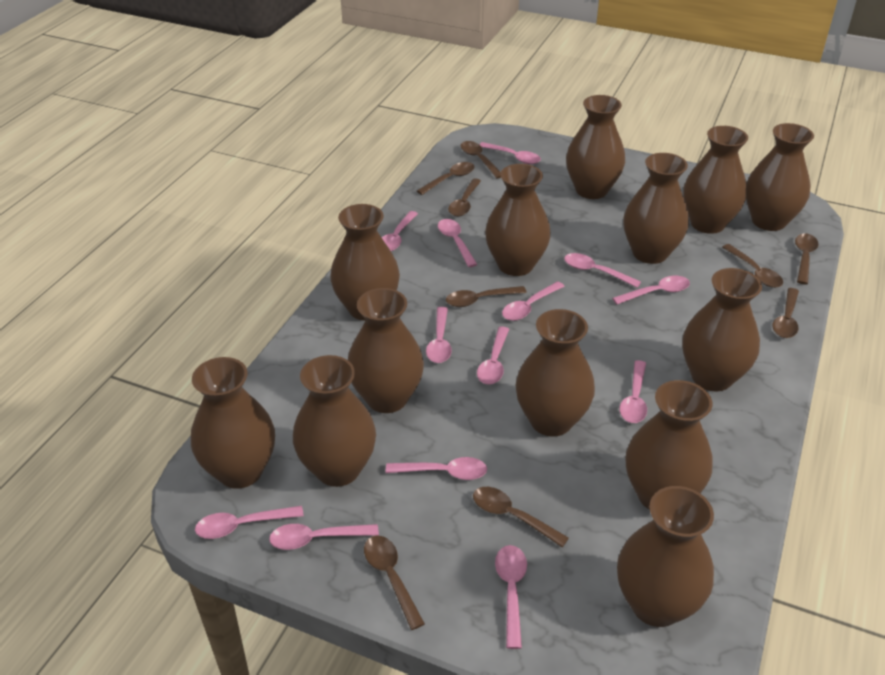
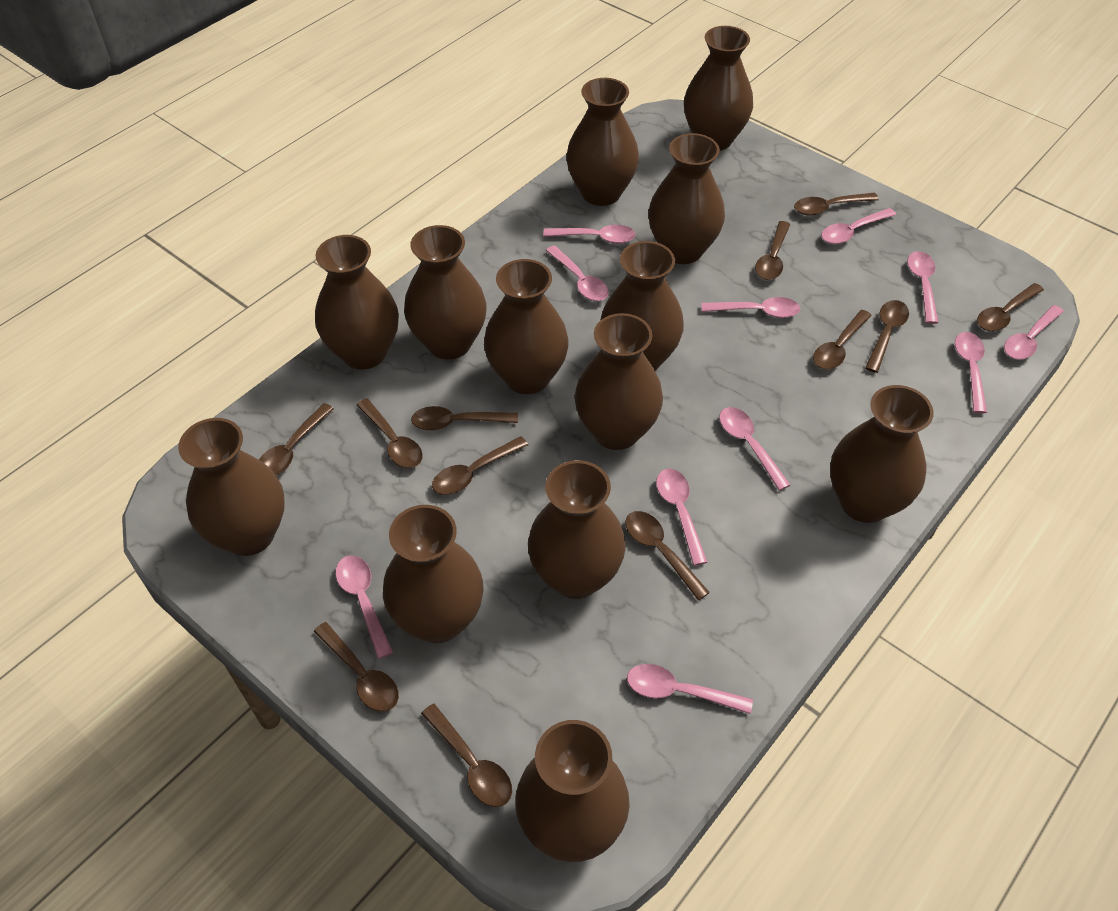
brown spoon: [364,535,425,630] [417,162,474,195] [446,286,527,307] [448,178,481,217] [461,141,501,178] [473,487,569,547] [722,244,783,288] [772,288,799,338] [795,233,819,285] = 9 -> [259,403,334,476] [313,622,399,712] [356,398,423,468] [411,406,518,431] [421,704,512,807] [432,436,528,495] [625,511,710,600] [755,221,790,280] [794,193,879,216] [813,310,872,369] [865,300,909,373] [977,283,1044,331] = 12
pink spoon: [195,506,304,539] [269,524,379,550] [382,211,418,251] [386,457,487,480] [426,307,452,363] [438,219,478,267] [477,327,509,384] [479,142,541,164] [495,545,527,649] [502,281,565,321] [564,253,641,288] [612,276,690,304] [620,360,647,423] = 13 -> [336,555,393,659] [543,225,636,244] [546,245,608,301] [627,664,753,714] [656,469,707,566] [702,297,800,318] [719,407,790,491] [821,208,896,244] [907,251,939,324] [955,332,987,414] [1004,305,1064,360] = 11

